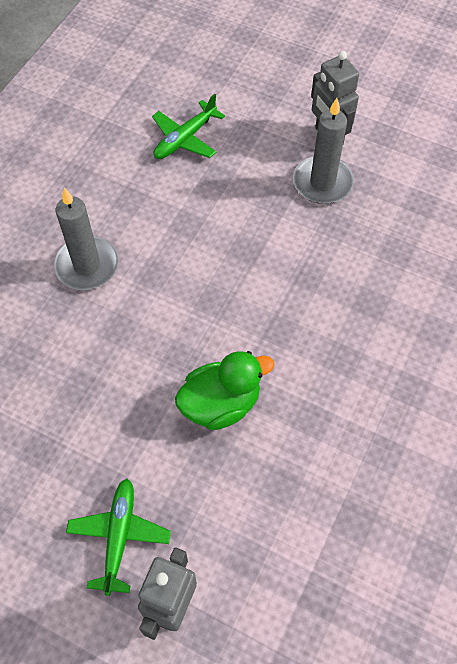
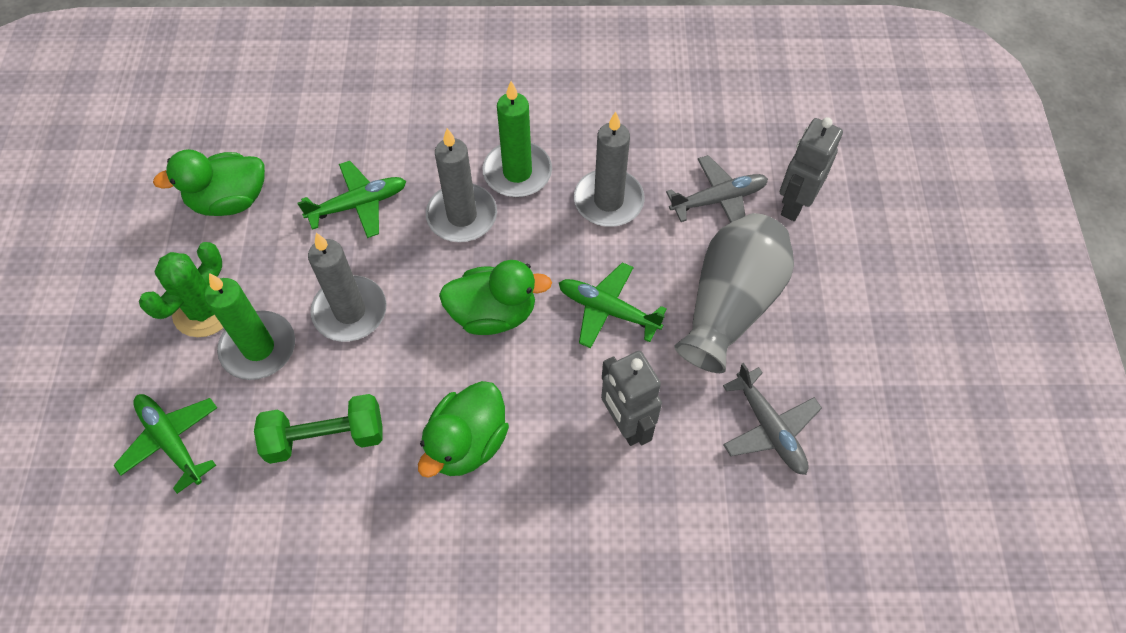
green cactus: none = 0 -> [139,242,224,337] = 1
green candle: none = 0 -> [204,273,295,380] [482,81,552,197] = 2
green duck: [175,351,275,430] = 1 -> [153,149,265,216] [418,381,509,478] [439,260,552,335] = 3
green dumbbell: none = 0 -> [254,394,383,464] = 1
green plane: [66,479,171,596] [152,94,225,159] = 2 -> [114,394,217,494] [298,161,406,238] [559,262,667,348] = 3
grey candle: [54,188,119,290] [293,98,354,204] = 2 -> [308,233,387,342] [426,128,497,242] [574,111,645,227] = 3
grey plane: none = 0 -> [666,155,768,223] [723,363,822,475] = 2
grey vase: none = 0 -> [674,213,794,373] = 1

